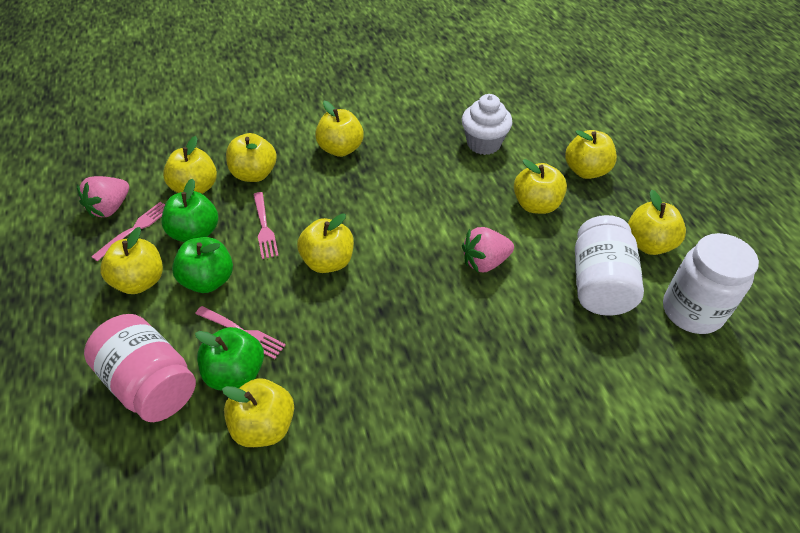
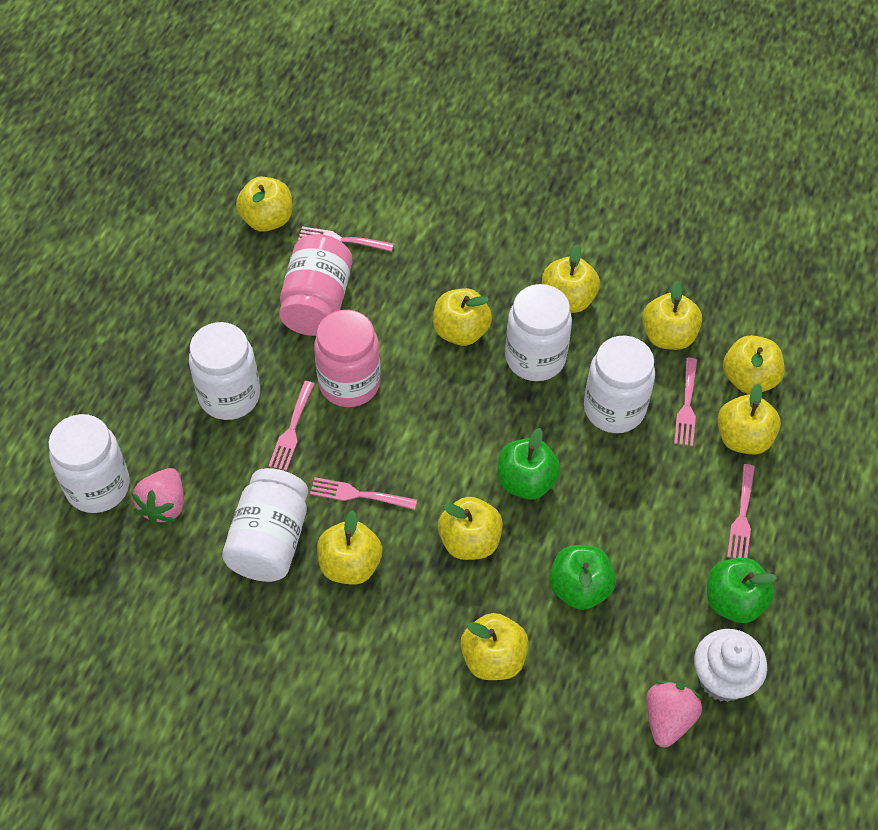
pink fork: [91,202,165,261] [195,306,286,359] [253,192,279,259] = 3 -> [269,381,315,471] [298,226,394,252] [310,477,417,510] [674,358,697,447] [727,464,755,559] = 5
pink jar: [84,314,196,422] = 1 -> [279,234,352,336] [314,310,381,407] = 2
white jar: [575,215,644,316] [663,233,759,334] = 2 -> [48,414,130,513] [189,322,260,420] [222,468,308,582] [505,284,572,381] [584,335,655,433] = 5

